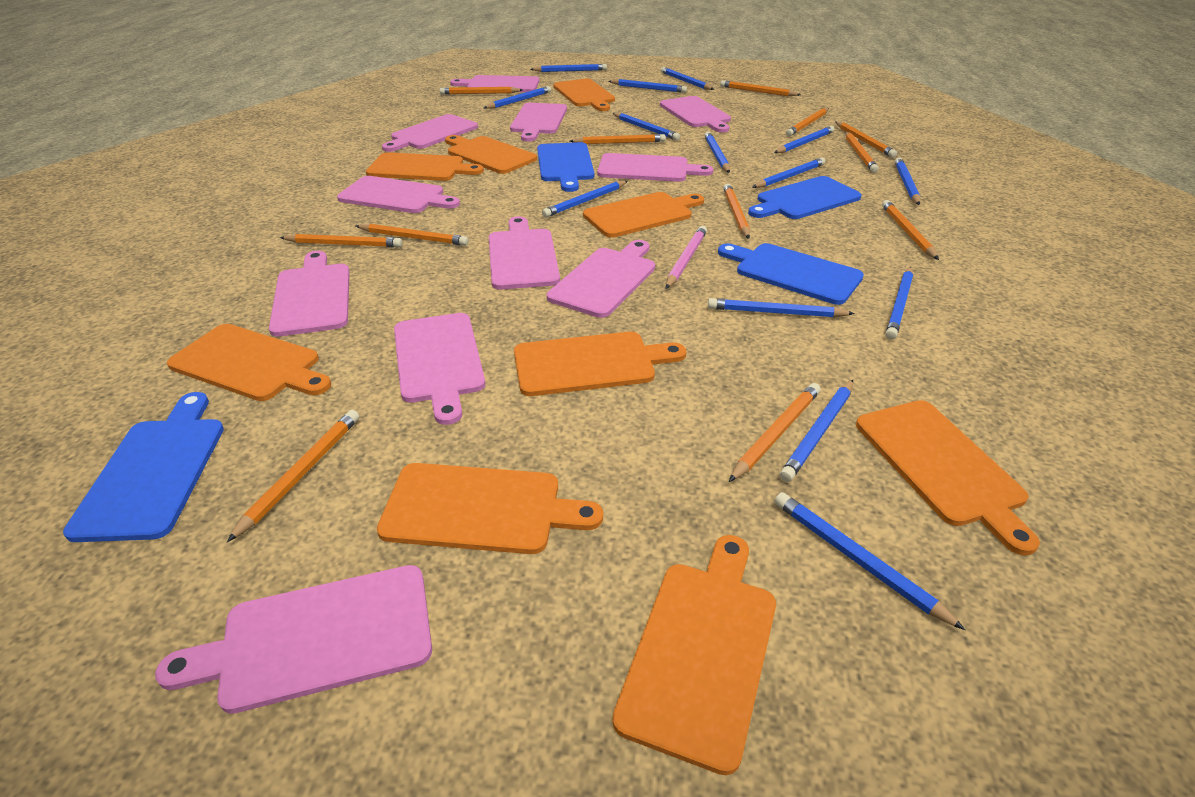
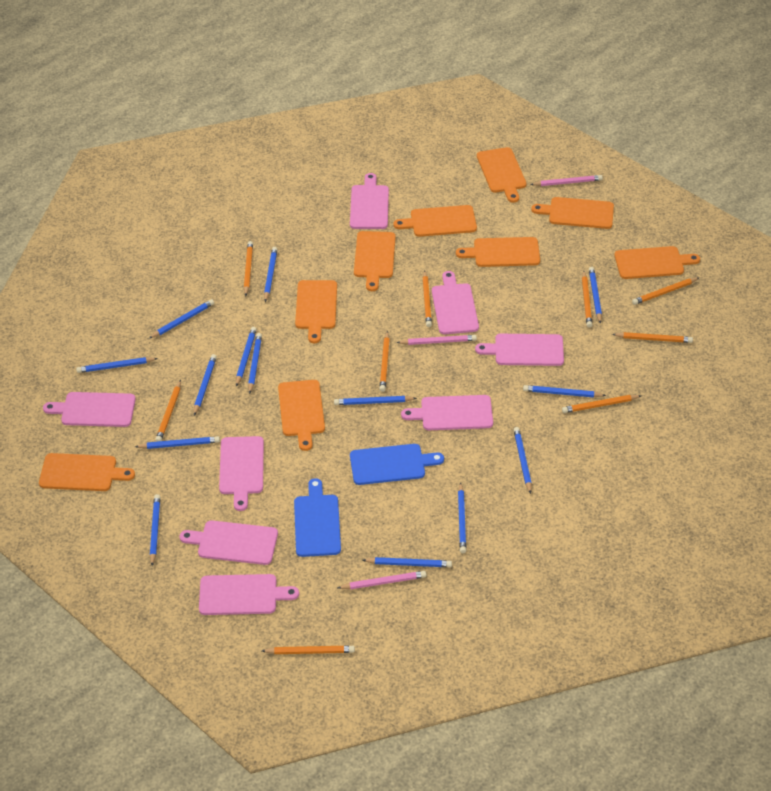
blue cutting board: [63,392,224,542] [537,142,594,192] [718,243,864,305] [748,176,861,219] = 4 -> [294,478,341,557] [350,444,444,485] = 2
orange pencil: [227,410,359,542] [280,234,402,247] [356,224,468,246] [440,87,523,94] [570,134,666,144] [720,80,801,96] [723,183,750,239] [729,383,821,482] [786,108,829,136] [835,121,897,158] [845,132,879,173] [882,200,939,260] = 12 -> [155,380,181,442] [244,241,253,296] [262,646,355,654] [379,331,390,392] [423,270,432,327] [562,395,641,413] [582,271,592,328] [612,332,693,343] [632,278,699,305] = 9
pink cutting board: [155,565,432,714] [269,251,350,337] [337,176,460,213] [382,114,478,152] [394,313,485,425] [450,75,540,92] [489,216,560,290] [510,103,567,142] [547,240,655,318] [597,153,713,182] [660,96,731,133] = 11 -> [43,392,136,427] [180,521,278,565] [199,574,299,615] [219,436,264,511] [350,173,389,229] [401,395,493,430] [432,271,479,334] [475,334,564,366] = 8
pink pencil: [666,226,707,289] = 1 -> [338,571,426,589] [396,335,477,345] [530,175,603,186] = 3

